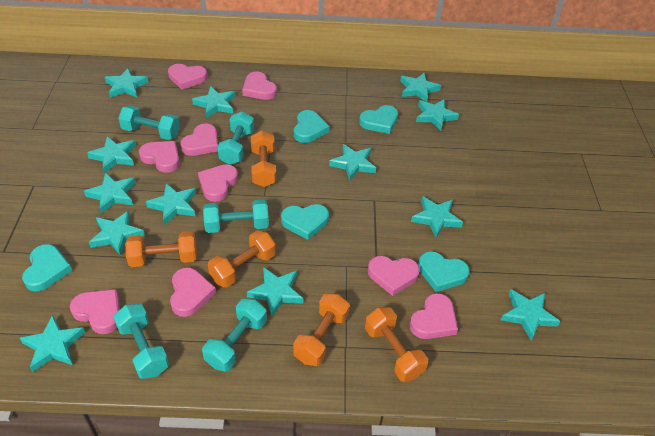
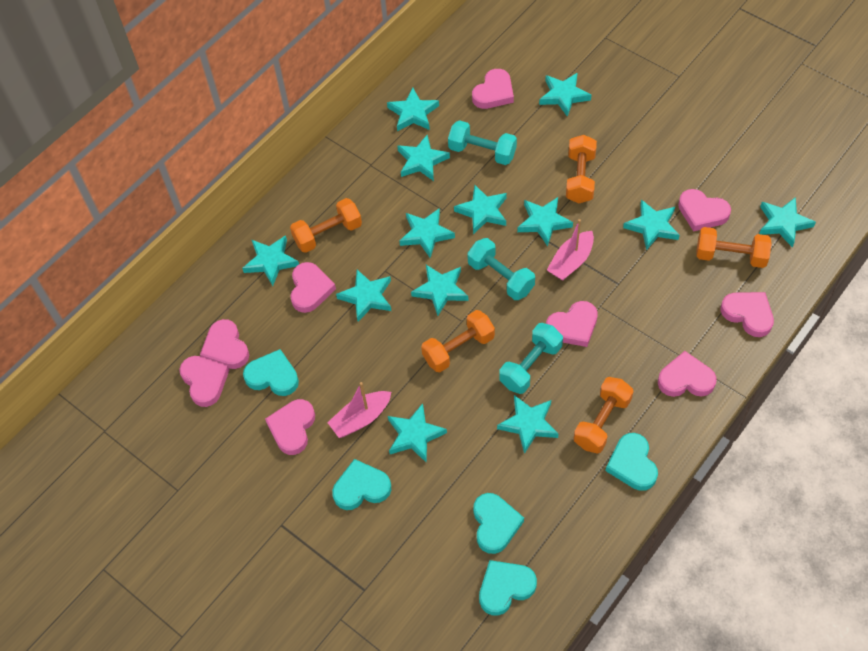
pink boat: none = 0 -> [327,382,391,438] [547,219,594,281] = 2
turquoise dumbbell: [113,304,169,379] [118,105,180,140] [202,298,267,372] [203,199,269,233] [217,111,254,165] = 5 -> [448,120,517,165] [467,238,535,300] [499,323,563,394] = 3

